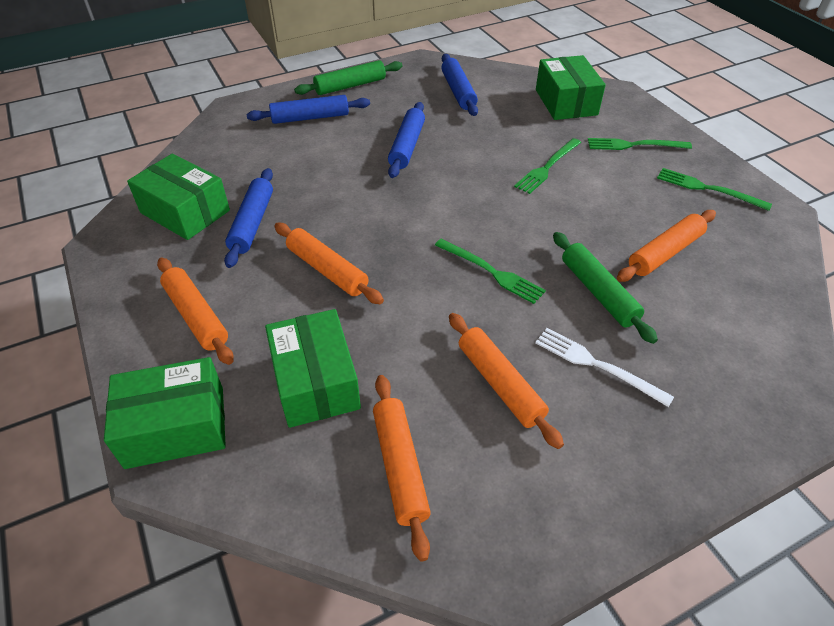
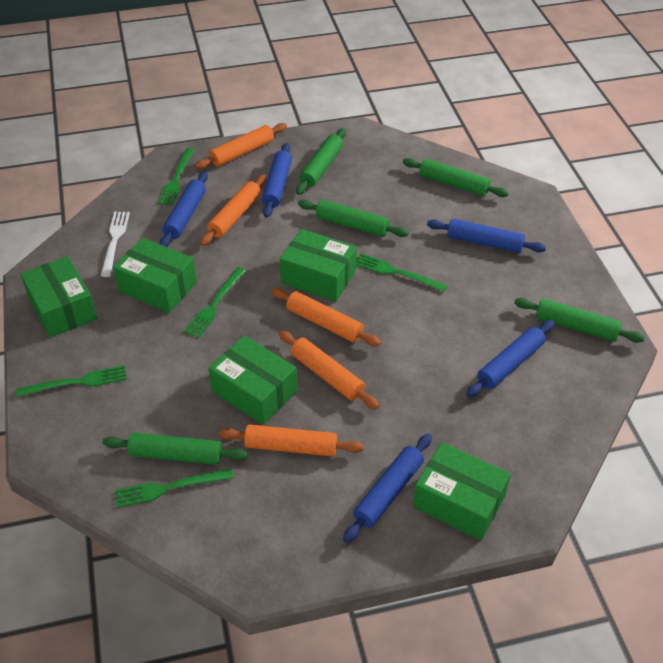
blue rolling pin: [224,168,273,268] [247,95,370,124] [388,102,425,178] [441,54,478,116] = 4 -> [160,171,208,247] [262,143,292,218] [343,434,432,543] [427,219,546,253] [466,320,555,397] = 5
green box: [104,357,226,469] [127,154,230,240] [265,309,361,428] [536,55,606,120] = 4 -> [21,256,97,338] [113,238,197,313] [208,336,297,425] [279,229,357,302] [413,442,511,540] = 5
green fork: [435,238,546,304] [514,138,581,194] [588,138,692,150] [657,168,772,211] = 4 -> [16,365,127,397] [115,469,234,508] [157,148,194,206] [184,267,246,338] [356,253,448,292] = 5
green rolling pin: [294,60,403,95] [553,232,658,344] = 2 -> [103,433,248,465] [296,128,346,195] [298,200,409,237] [403,158,509,197] [514,298,645,343] = 5

